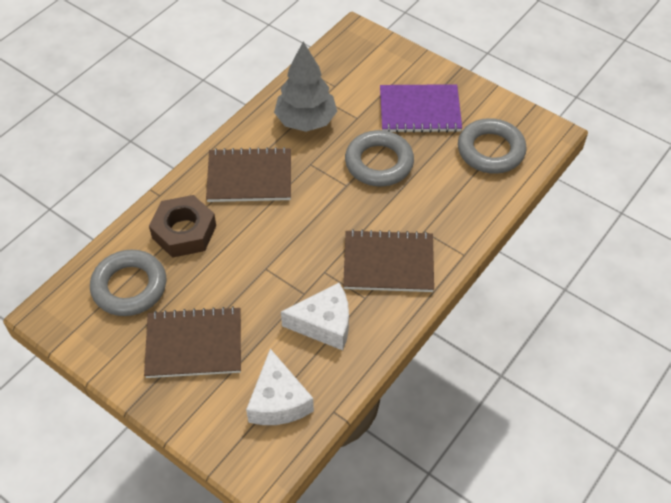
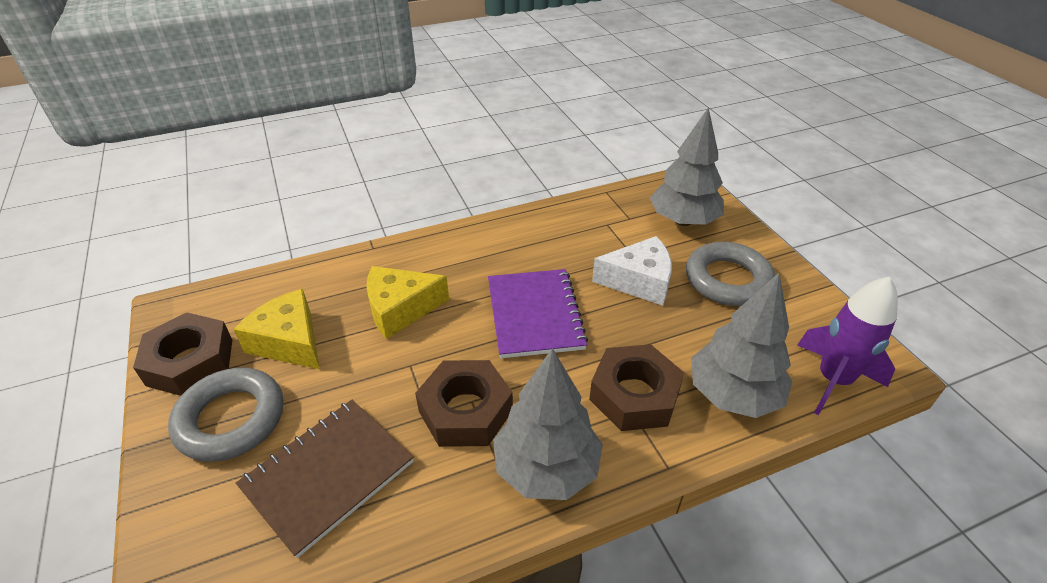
brown notebook: [144,306,241,378] [206,147,291,202] [343,229,434,292] = 3 -> [236,400,414,558] = 1
brown nut: [149,195,216,258] = 1 -> [133,312,232,396] [415,360,513,447] [589,344,684,431] = 3
grey ring: [90,250,166,316] [345,130,414,186] [458,118,527,174] = 3 -> [168,368,283,462] [686,242,775,306] = 2
grey tree: [274,42,337,132] = 1 -> [493,348,603,500] [650,107,724,226] [691,273,793,418] = 3
purple rocket: none = 0 -> [797,276,898,415] = 1
white cheese: [246,349,314,425] [281,283,349,350] = 2 -> [592,236,672,306] = 1
yellow cheese: none = 0 -> [234,289,320,369] [366,266,449,339] = 2

